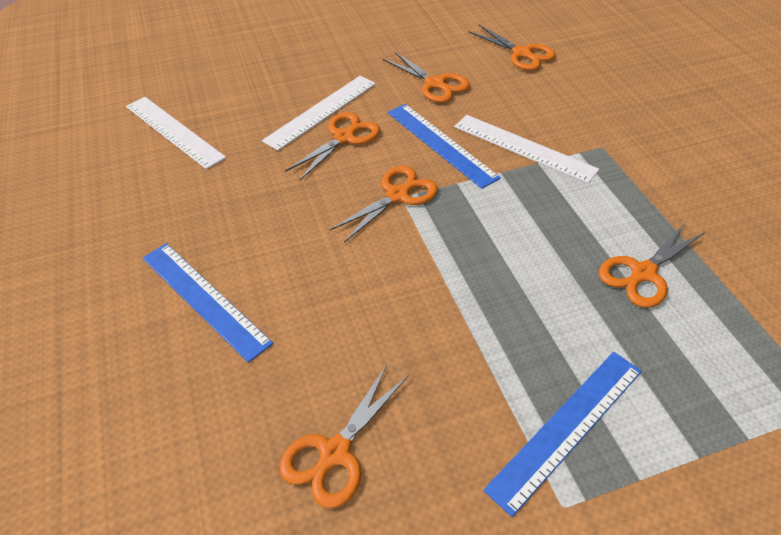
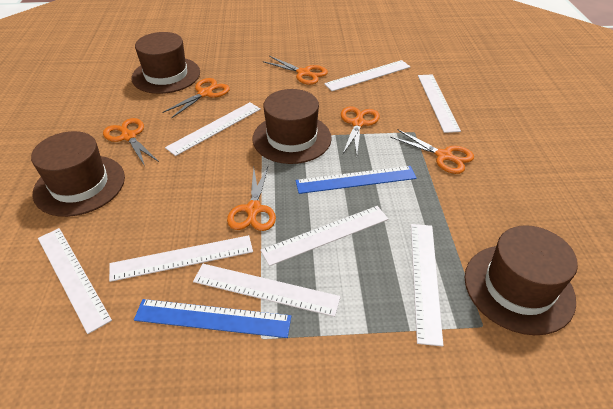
blue ruler: [143,243,273,363] [388,104,501,189] [483,352,642,517] = 3 -> [134,299,291,338] [296,166,417,194] = 2
brown hat: none = 0 -> [31,131,125,217] [131,32,200,94] [252,89,332,164] [464,225,578,335] = 4
white ruler: [126,97,226,169] [262,76,376,151] [454,115,599,184] = 3 -> [38,228,112,334] [109,235,253,282] [165,102,261,156] [193,264,341,317] [261,206,389,266] [324,60,410,91] [411,224,443,346] [418,75,461,133] = 8

